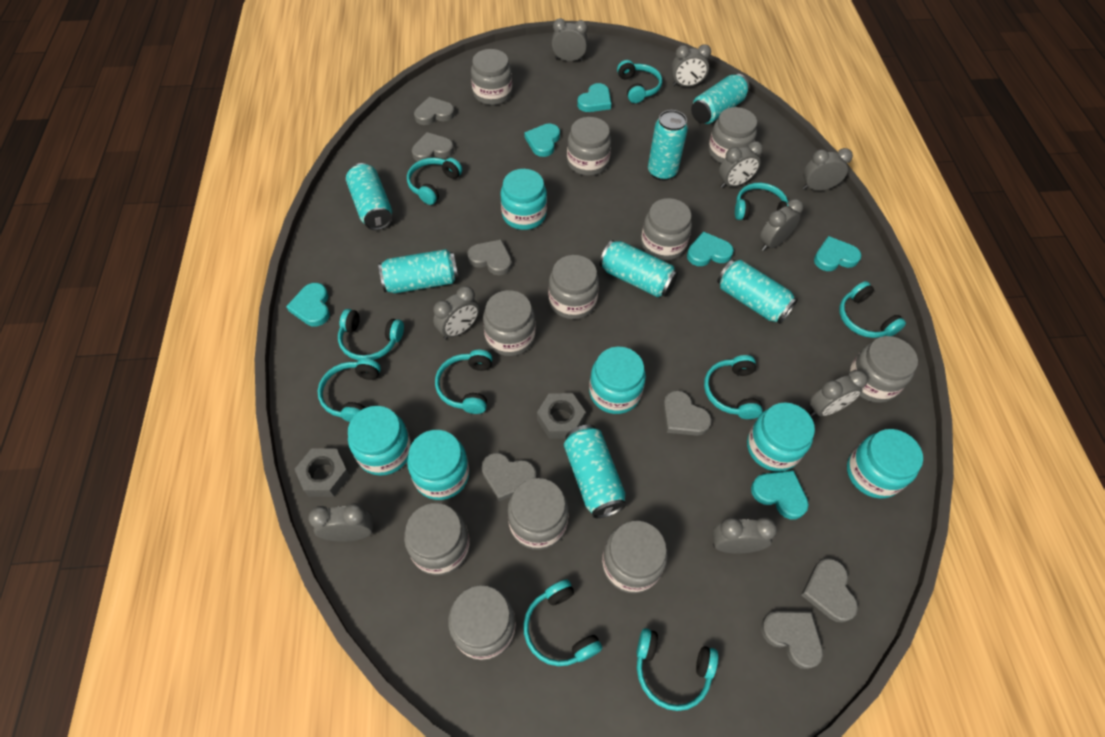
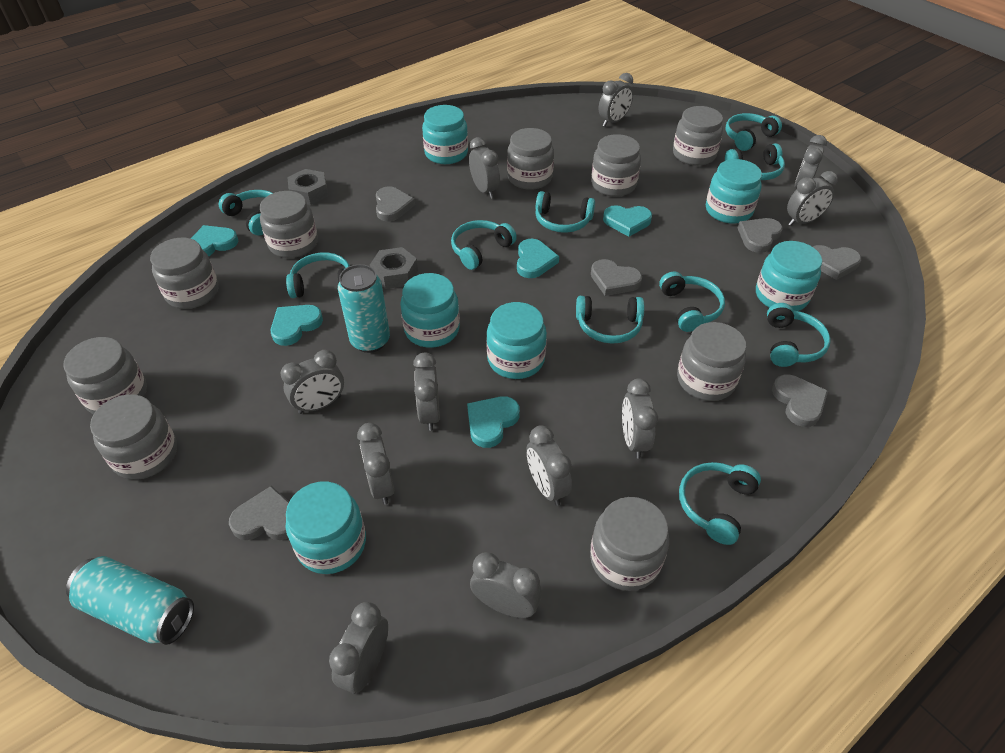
grey clock: [308,503,373,542] [433,286,479,340] [551,18,588,61] [671,44,711,87] [712,517,777,554] [719,141,763,188] [760,199,803,251] [803,148,853,191] [810,370,868,416] = 9 -> [281,350,344,414] [329,602,388,694] [357,423,394,505] [413,352,440,431] [469,137,500,198] [470,552,542,618] [526,425,572,506] [598,73,633,126] [622,378,658,459] [787,171,838,226] [795,135,827,188] = 11
grey heart: [412,132,454,162] [414,97,455,125] [467,239,512,275] [481,453,536,501] [663,390,712,436] [761,611,823,669] [801,558,858,623] = 7 -> [229,486,289,540] [376,186,415,221] [591,259,642,296] [737,218,783,253] [772,374,828,427] [813,245,861,280] = 6
grey jar: [404,503,470,576] [448,585,516,660] [471,49,512,105] [483,290,536,356] [507,478,569,550] [548,255,599,319] [567,117,611,176] [602,521,668,594] [641,198,692,260] [708,107,757,163] [847,336,918,403] = 11 -> [63,337,147,414] [90,394,177,480] [150,238,218,309] [260,191,318,258] [507,128,554,190] [590,497,669,591] [591,134,641,197] [673,106,723,166] [677,322,746,401] = 9
turquoise can: [346,163,392,230] [378,249,458,293] [564,424,626,518] [599,240,678,297] [648,110,688,181] [691,74,750,124] [717,260,798,324] = 7 -> [66,556,194,645] [338,264,390,353] = 2
turquoise heart: [286,283,330,326] [525,123,560,157] [577,83,611,112] [687,232,734,266] [751,470,809,520] [814,236,861,271] = 6 -> [191,225,238,257] [271,305,323,346] [467,396,520,448] [517,239,559,278] [603,205,652,237] = 5

